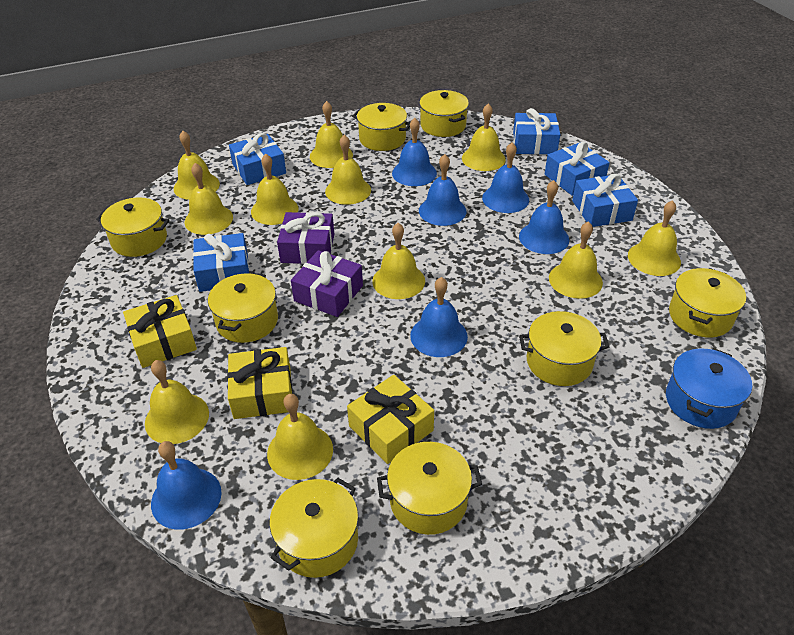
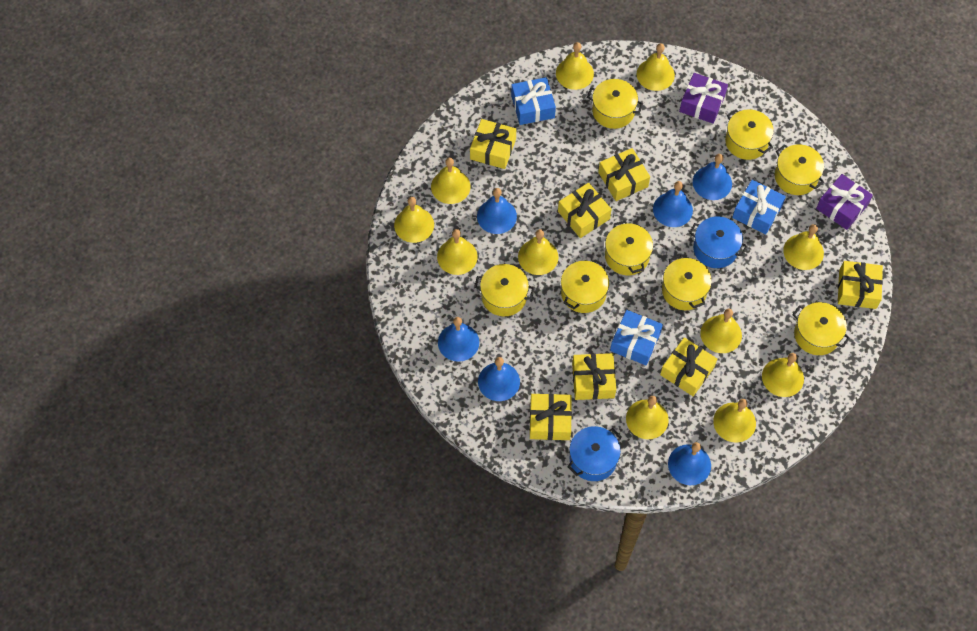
blue gift: [193,233,249,292] [229,133,286,185] [513,108,560,154] [544,142,610,196] [572,174,638,227] = 5 -> [511,77,556,125] [610,310,663,365] [732,180,786,234] = 3
blue pot: [666,348,752,429] = 1 -> [568,426,622,481] [689,217,748,268] = 2
yellow gift: [123,295,197,368] [227,347,292,419] [347,375,434,464] = 3 -> [470,119,516,169] [530,394,572,440] [558,182,612,238] [572,353,616,400] [598,148,650,201] [660,337,717,396] [838,261,883,309] = 7

